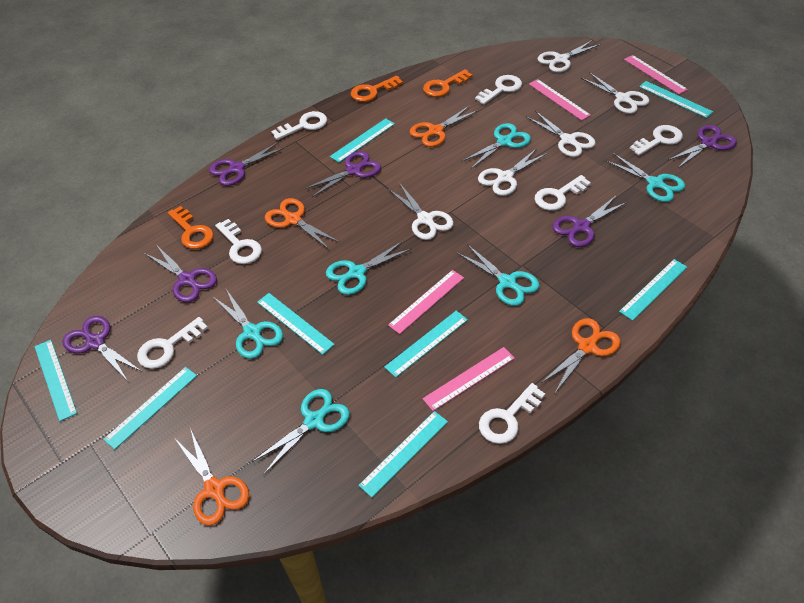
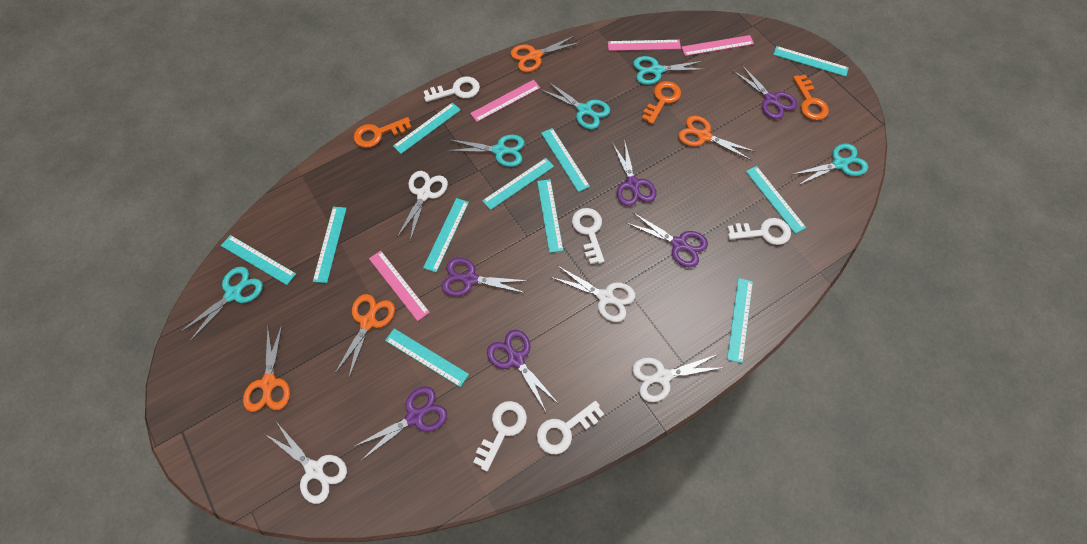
turquoise ruler: [35,340,77,421] [103,367,197,450] [257,293,335,355] [330,118,395,162] [358,411,448,497] [384,311,468,377] [619,259,687,321] [639,81,713,118] = 8 -> [221,235,296,285] [313,207,347,283] [385,328,469,387] [393,103,461,154] [423,198,469,272] [482,158,554,210] [537,179,563,253] [541,128,590,192] [727,278,753,363] [746,166,806,234] [773,46,849,77] = 11
turquoise scissors: [213,289,283,359] [252,389,350,474] [326,241,412,295] [457,244,540,306] [462,123,531,169] [605,153,685,202] = 6 -> [180,267,263,341] [447,134,525,167] [540,82,610,129] [633,56,707,85] [791,144,868,185] = 5
white key: [137,317,208,369] [215,219,262,264] [271,111,327,140] [475,75,522,105] [479,383,545,444] [535,175,591,211] [630,125,683,156] = 7 -> [424,77,480,102] [474,401,527,471] [537,401,604,454] [572,208,605,264] [727,218,791,245] = 5
white scissors: [388,183,454,240] [478,148,547,196] [526,111,596,157] [538,40,601,72] [581,72,650,114] = 5 -> [265,421,347,504] [397,171,448,241] [551,265,635,322] [632,354,721,402] = 4

